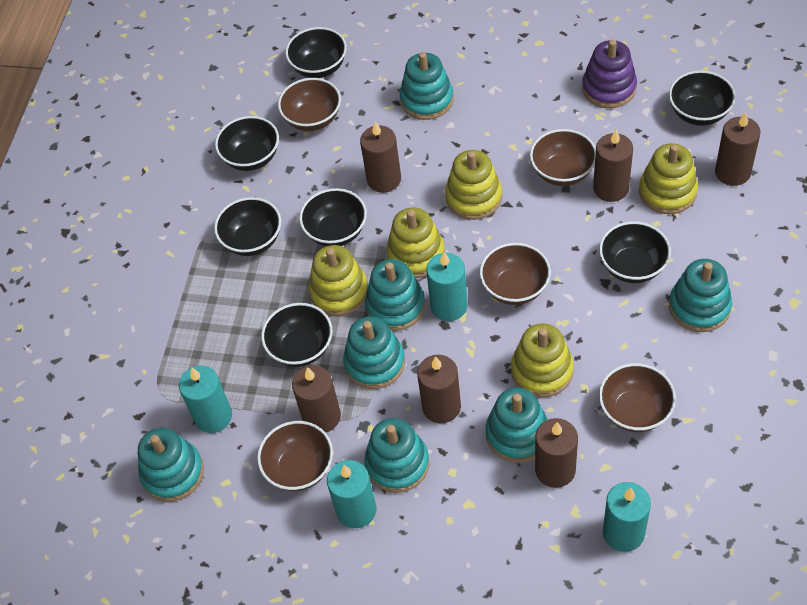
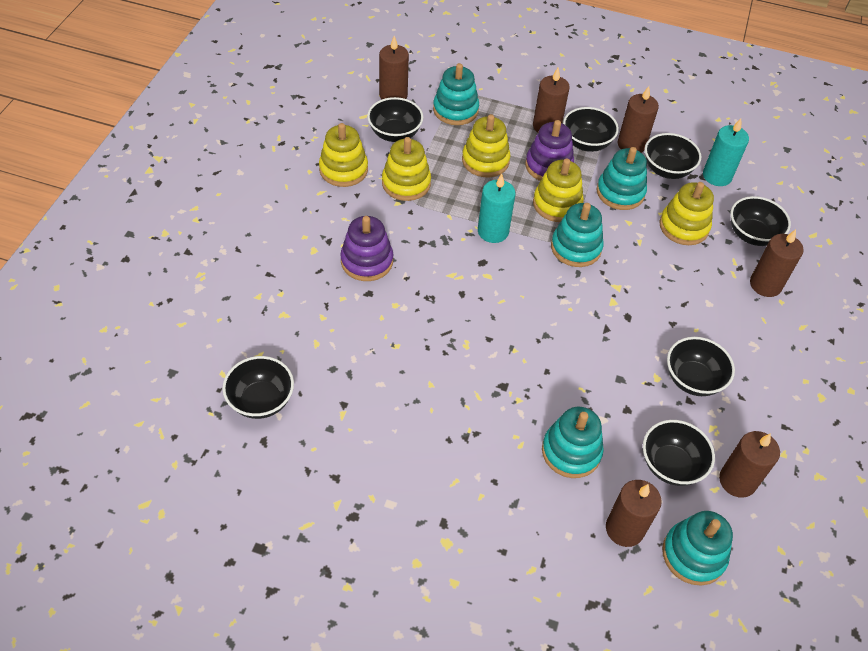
brown bowl: [257,421,333,491] [278,78,341,131] [480,243,551,305] [530,129,596,186] [599,363,676,432] = 5 -> none = 0
purple stacking toy: [582,40,637,108] = 1 -> [340,216,393,281] [525,120,574,181] = 2
turquoise candle: [179,365,232,433] [327,460,376,528] [426,252,468,321] [603,482,651,552] = 4 -> [478,174,515,243] [703,118,749,186] = 2
turquoise stacking toy: [138,428,204,502] [343,316,405,389] [364,418,429,493] [365,259,425,331] [400,52,454,120] [485,387,548,463] [669,259,732,332] = 7 -> [433,63,479,125] [542,407,604,478] [551,203,604,267] [597,147,647,210] [662,511,733,586] = 5

